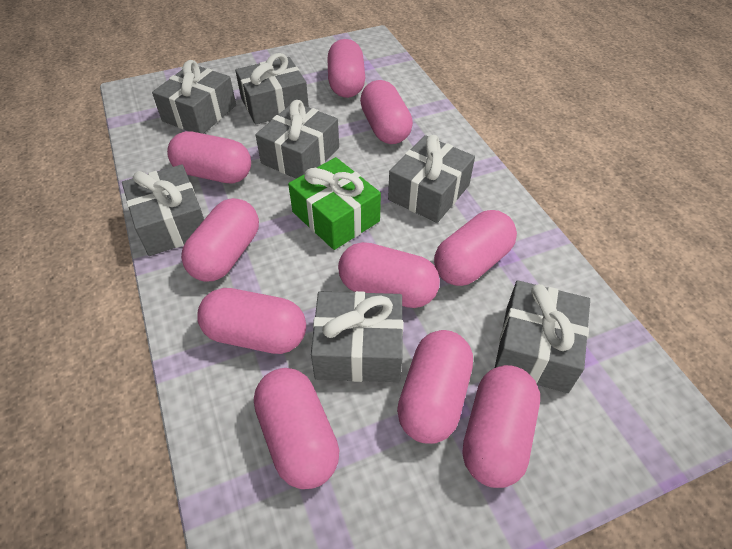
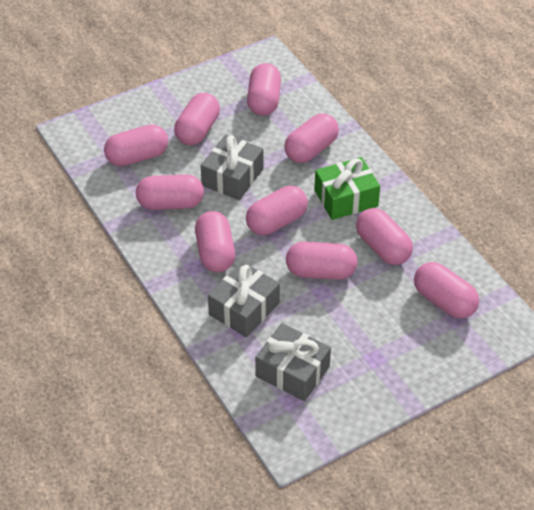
grey gift: [122,165,204,256] [152,60,236,134] [235,53,309,124] [255,100,339,178] [311,291,403,382] [388,135,475,223] [495,280,590,393] = 7 -> [201,134,263,200] [208,261,280,337] [255,323,331,401] = 3

